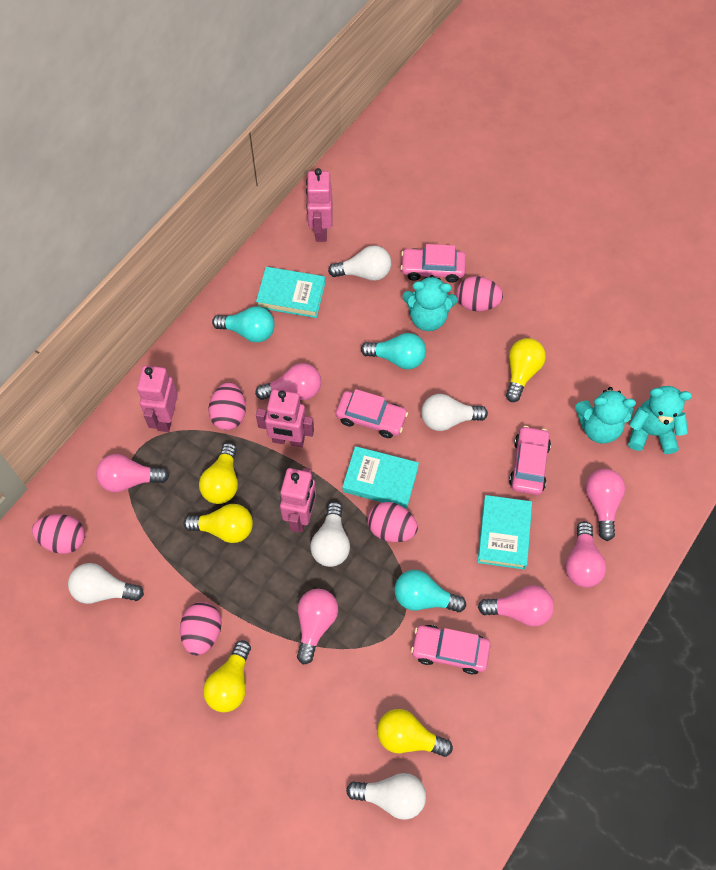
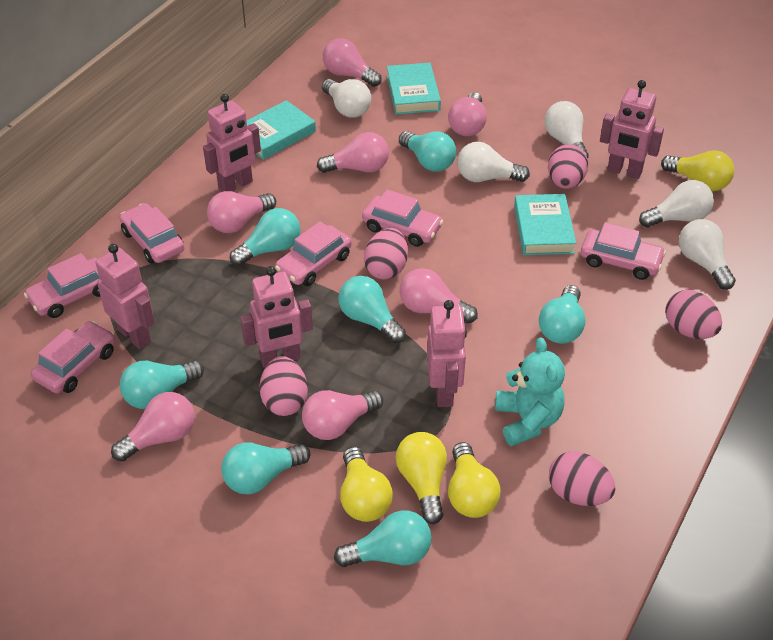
pink car: [336,389,408,438] [401,244,466,283] [411,625,491,674] [509,426,551,495] = 4 -> [24,253,100,318] [31,321,115,393] [119,203,185,264] [275,221,352,286] [362,189,443,247] [581,223,666,280] = 6
pink light bulb: [96,454,169,493] [255,363,321,400] [297,589,338,665] [478,585,554,627] [565,521,606,588] [586,469,625,541] = 6 -> [111,392,195,462] [207,191,276,233] [302,390,383,440] [317,132,389,173] [323,38,382,87] [400,268,478,324] [448,92,487,136] = 7
pink robot: [137,365,178,432] [256,389,314,447] [280,468,316,532] [306,168,332,242] = 4 -> [96,244,155,349] [203,94,261,192] [240,266,313,368] [427,300,467,407] [600,80,664,179] = 5
turquoise light bulb: [212,306,274,342] [361,333,426,369] [394,570,466,612] = 3 -> [120,360,204,409] [221,443,310,494] [230,208,300,266] [334,510,432,567] [338,276,406,343] [399,131,456,172] [539,285,585,344] = 7
turquoise teddy bear: [403,275,457,331] [575,387,636,444] [628,386,692,454] = 3 -> [495,337,565,446] = 1
yellow light bulb: [183,504,253,543] [199,443,238,504] [203,640,251,713] [377,709,453,757] [506,338,546,402] = 5 -> [340,447,393,522] [396,432,447,524] [448,442,501,518] [661,150,734,191] = 4

